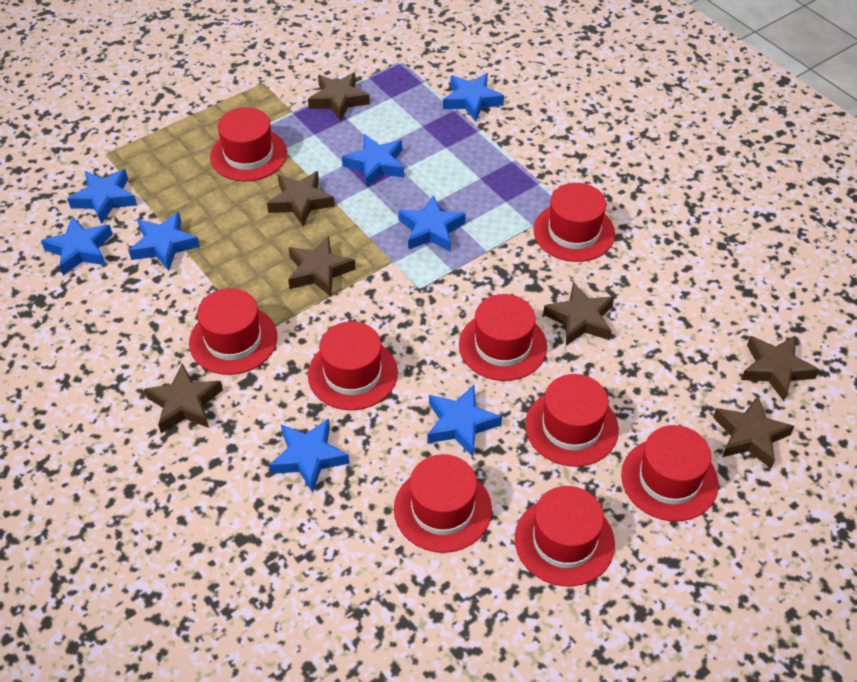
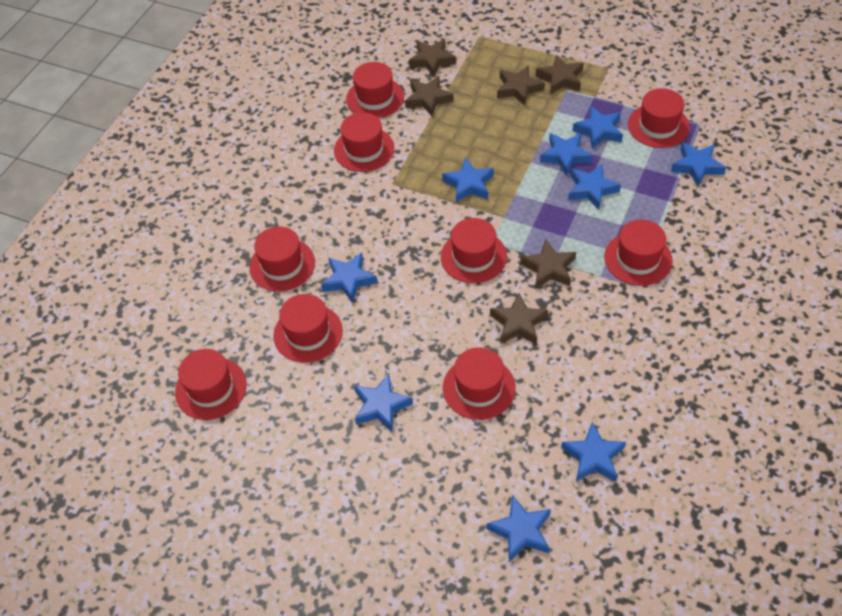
blue star: [41,216,113,275] [67,169,137,224] [128,212,200,271] [269,419,349,493] [342,134,404,187] [398,195,466,251] [427,385,502,457] [443,73,504,122] = 8 -> [321,253,378,304] [354,374,413,432] [442,157,494,203] [486,495,551,562] [540,133,593,176] [561,422,626,482] [568,164,621,210] [573,106,623,149] [671,142,726,187] = 9
brown star: [144,364,223,433] [267,171,335,226] [288,236,356,297] [308,72,370,121] [543,282,614,346] [713,396,794,469] [741,335,819,401] = 7 -> [405,76,453,116] [409,39,456,77] [490,293,548,345] [497,65,545,106] [520,239,576,289] [536,54,584,95] = 6

